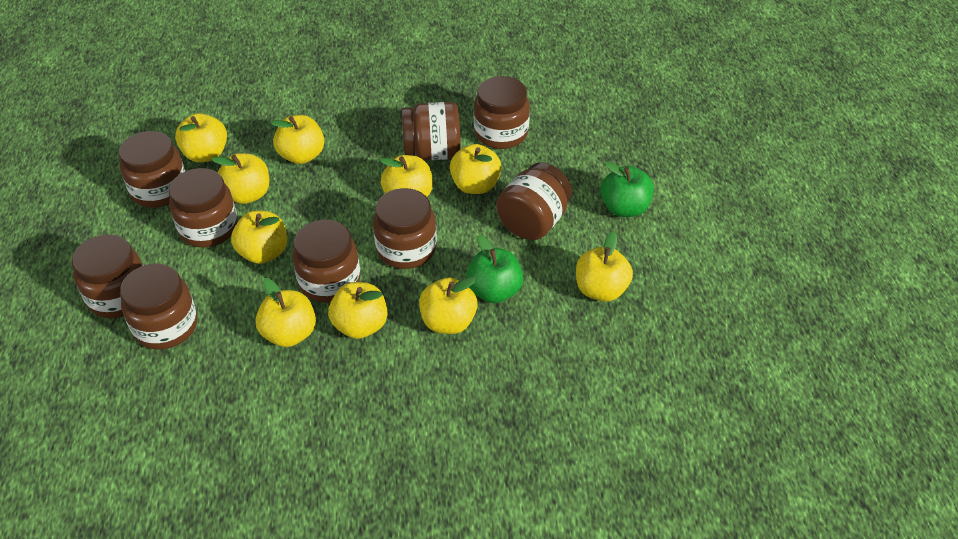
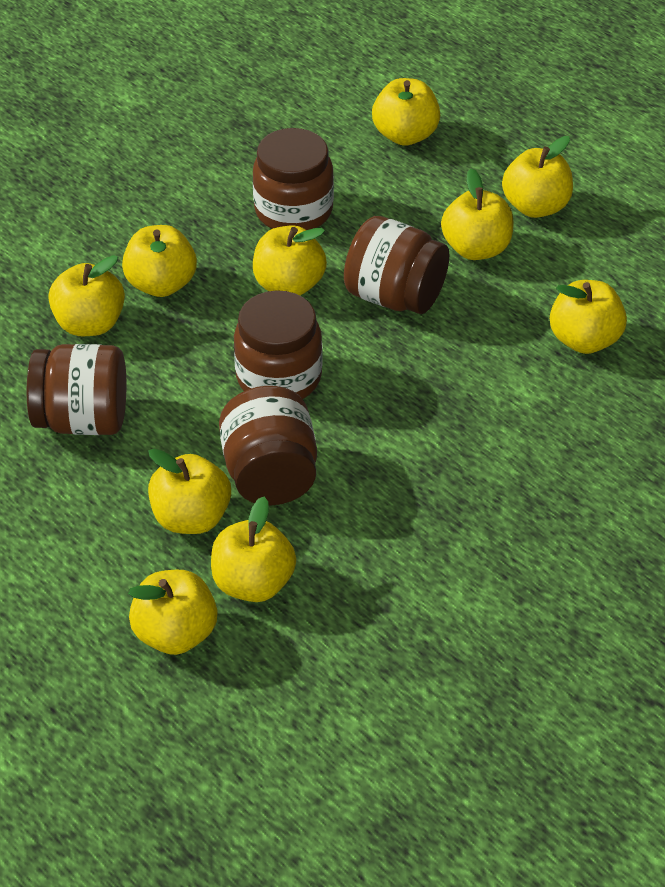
brown jar: [72,234,143,318] [119,131,185,208] [120,263,197,349] [169,168,238,248] [293,220,360,302] [373,188,437,269] [402,102,461,160] [474,76,530,149] [496,162,572,240] = 9 -> [27,344,126,435] [219,386,317,506] [234,290,323,399] [253,128,334,230] [344,216,449,314] = 5
green apple: [466,235,523,303] [601,162,654,217] = 2 -> none = 0

